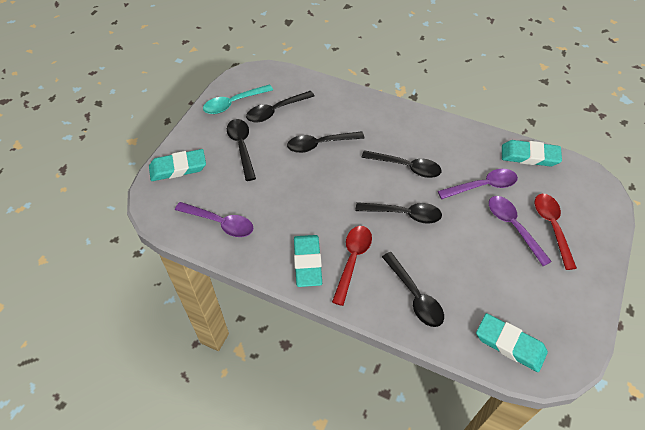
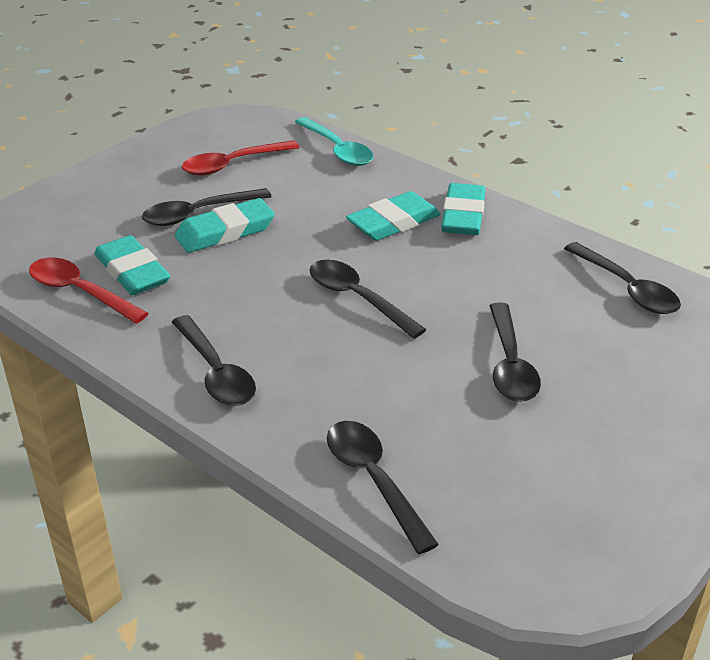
purple spoon: [175,202,254,237] [438,169,518,199] [489,196,552,266] = 3 -> none = 0

